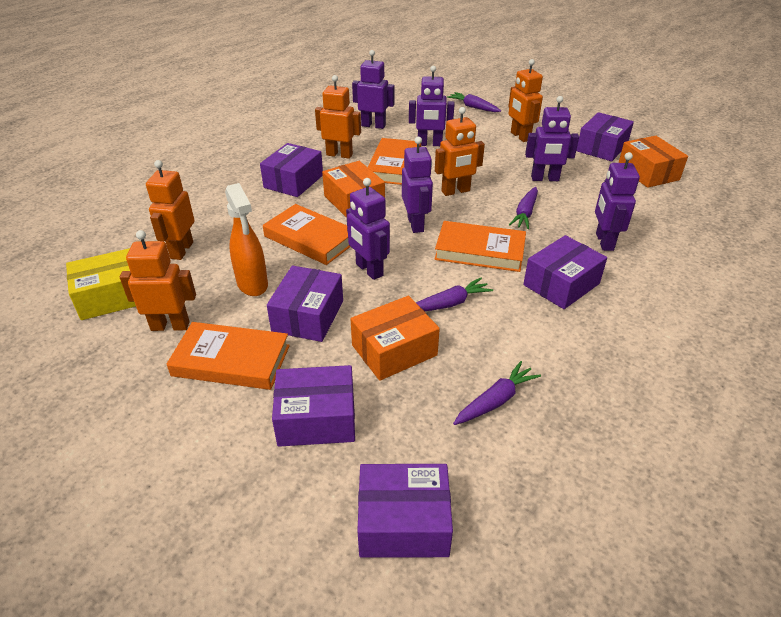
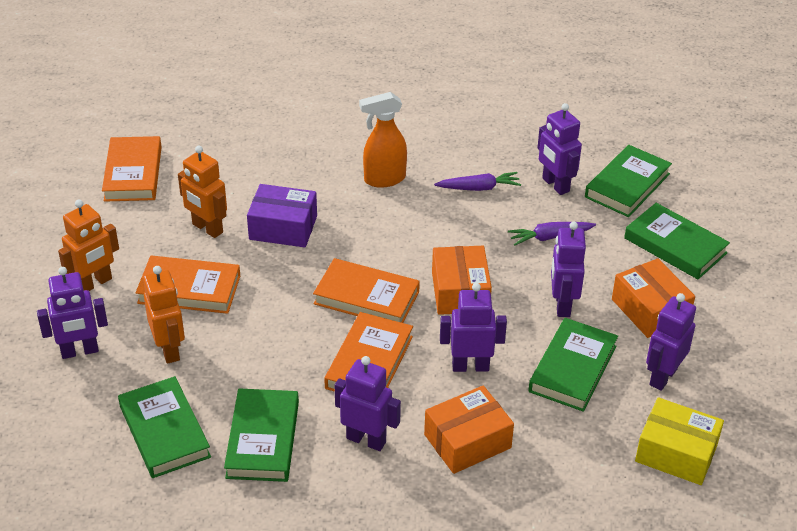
green book: none = 0 -> [118,376,211,478] [224,388,299,482] [528,318,618,412] [585,145,672,217] [624,203,730,279] = 5
orange robot: [120,230,196,331] [146,160,195,260] [315,75,361,159] [435,107,485,196] [508,59,543,142] = 5 -> [58,200,119,291] [143,266,185,364] [178,146,227,238] = 3
purple box: [260,143,323,197] [267,266,343,342] [272,365,355,447] [357,464,453,558] [523,235,607,309] [576,112,634,161] = 6 -> [247,184,317,248] = 1
purple carrot: [416,278,493,311] [447,92,501,112] [453,361,541,425] [509,187,538,229] = 4 -> [434,172,521,191] [508,222,596,246] = 2

